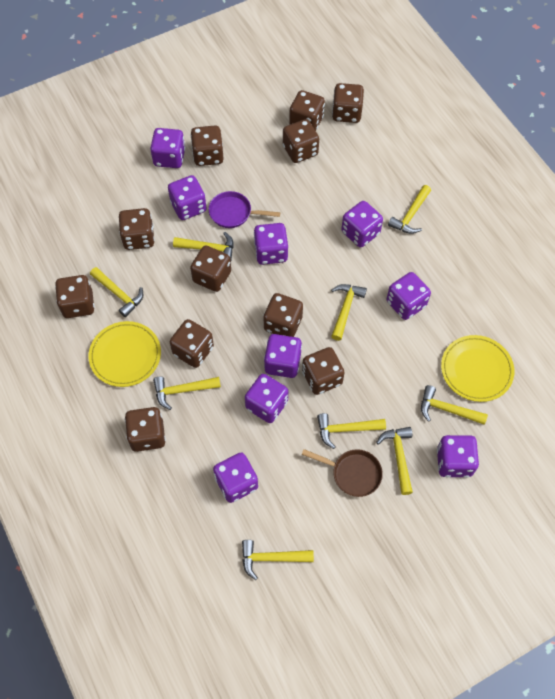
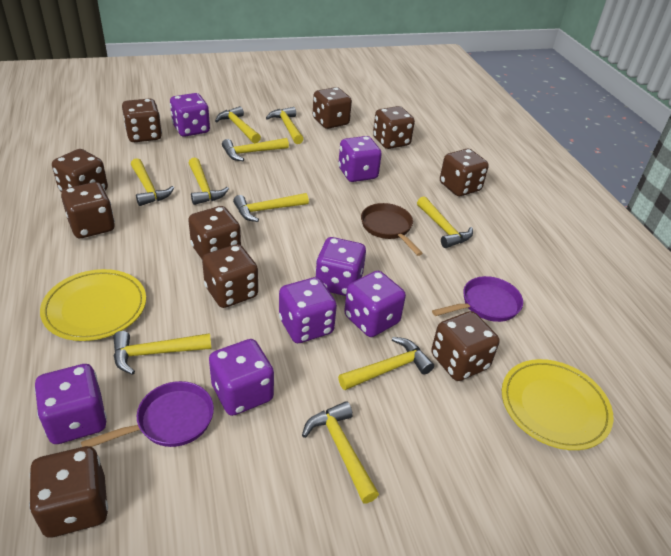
brown dice: [55,275,95,318] [119,208,155,250] [125,407,166,452] [170,319,214,368] [190,245,231,292] [191,126,224,166] [264,293,303,337] [283,119,319,163] [289,90,325,131] [302,347,345,395] [332,83,364,123] = 11 -> [29,446,108,538] [52,149,108,192] [61,182,115,238] [122,99,162,142] [188,206,241,259] [202,244,258,308] [313,87,352,129] [373,106,415,149] [431,311,500,381] [440,149,489,196] = 10
purple dice: [150,128,185,168] [168,175,207,220] [213,453,258,503] [245,374,288,423] [254,223,288,265] [264,334,302,378] [341,201,383,248] [387,272,431,320] [437,435,479,478] = 9 -> [34,364,107,444] [170,93,210,137] [209,339,274,416] [279,277,337,343] [315,237,366,296] [338,136,382,182] [344,271,406,337] = 7
purple pan: [209,191,280,228] = 1 -> [81,381,214,447] [432,276,523,322] = 2
yellow hammer: [90,267,144,317] [153,376,221,410] [173,232,234,260] [242,540,314,580] [317,413,386,449] [331,284,367,341] [376,427,413,495] [388,185,431,234] [421,385,488,425] = 9 -> [113,331,211,375] [131,158,174,206] [189,157,229,205] [215,106,261,143] [222,138,289,161] [233,193,309,222] [266,107,303,144] [302,401,379,503] [338,337,434,390] [417,196,473,248] = 10

